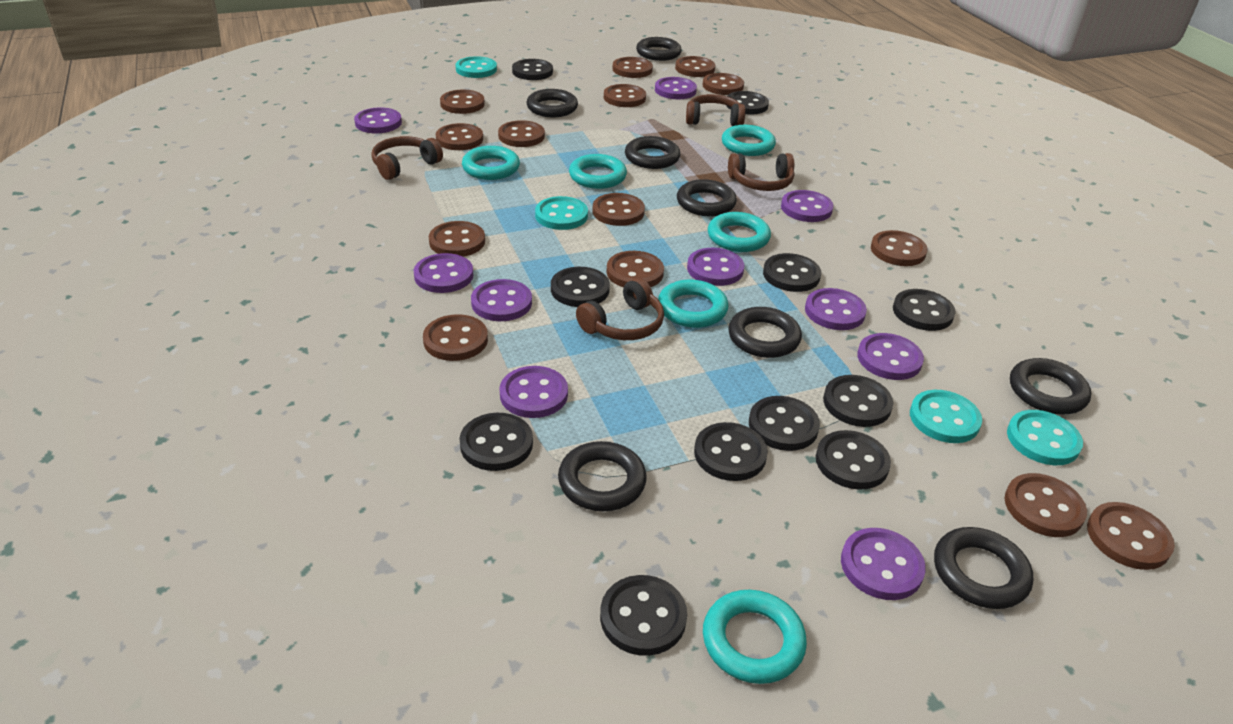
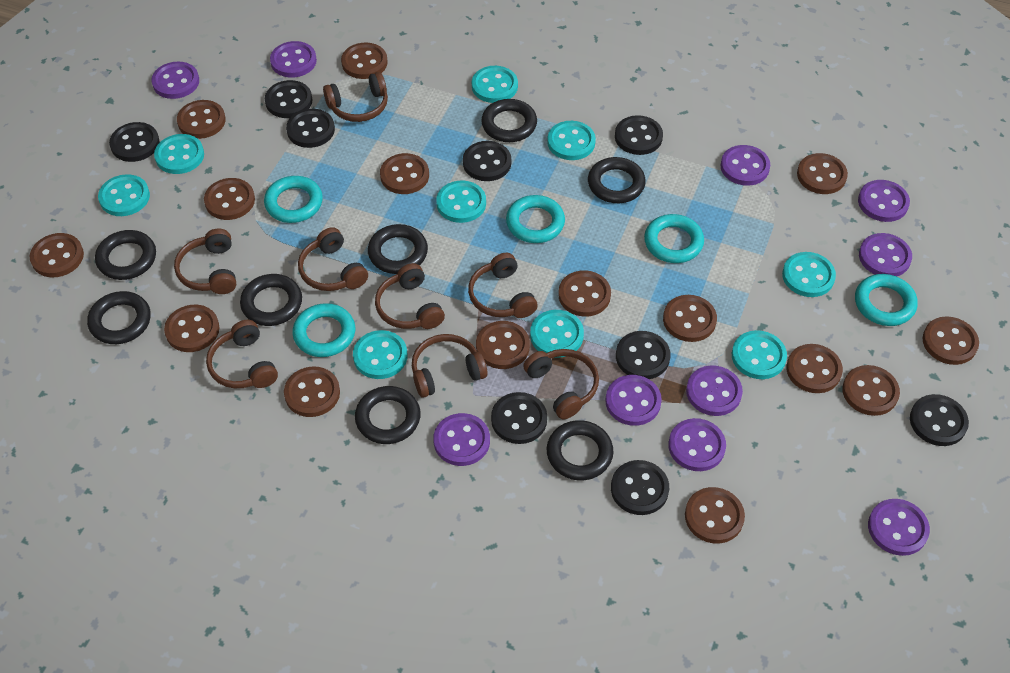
black button: [459,413,533,471] [512,59,553,80] [551,267,610,307] [600,575,687,656] [694,422,768,481] [726,91,769,115] [749,396,820,451] [763,253,821,292] [816,430,891,490] [823,375,893,427] [893,289,956,331] = 11 -> [109,122,159,162] [265,80,312,118] [286,109,335,148] [463,141,511,181] [491,392,547,444] [611,460,669,515] [615,115,663,155] [616,331,671,379] [910,394,969,446] = 9
brown button: [423,314,488,361] [429,221,485,257] [436,123,483,150] [440,90,485,114] [498,120,545,147] [592,193,645,226] [604,84,646,107] [607,251,664,288] [612,57,653,78] [675,56,715,77] [703,73,744,95] [871,230,928,266] [1005,473,1087,537] [1087,502,1175,570] = 14 -> [30,233,84,277] [164,305,220,352] [177,100,226,139] [204,178,255,220] [284,366,340,417] [341,42,387,79] [380,153,429,194] [476,321,530,369] [558,270,611,317] [663,295,717,342] [685,487,745,544] [786,344,843,393] [797,153,848,194] [842,365,900,416] [923,316,979,365] = 15
brown headphones: [371,136,443,180] [576,278,664,340] [686,94,745,126] [728,153,794,191] = 4 -> [174,228,236,294] [206,320,278,388] [298,227,368,291] [323,72,388,122] [375,263,445,329] [412,334,487,398] [468,253,538,318] [523,349,599,419] = 8
turquoise button: [456,56,497,78] [535,196,588,230] [910,390,982,443] [1007,410,1083,465] = 4 -> [98,174,150,216] [154,134,204,174] [353,330,407,379] [436,180,486,223] [472,66,518,103] [530,310,584,358] [547,121,596,160] [732,330,787,379] [782,252,836,297] = 9
turquoise ring: [462,146,520,180] [569,154,627,189] [658,280,728,328] [703,590,807,684] [708,212,771,252] [722,125,776,156] = 6 -> [264,176,323,223] [292,303,355,357] [506,195,565,243] [644,214,704,263] [855,274,918,326] = 5

